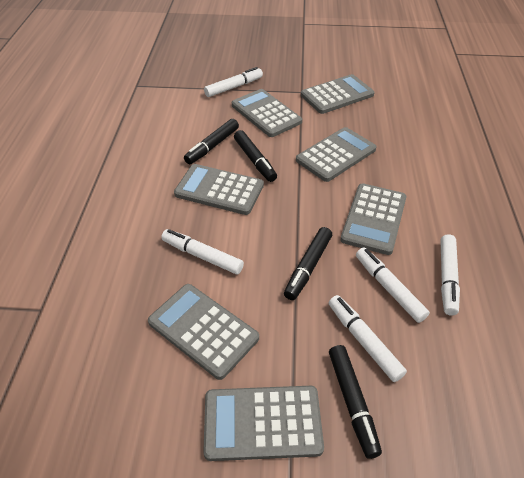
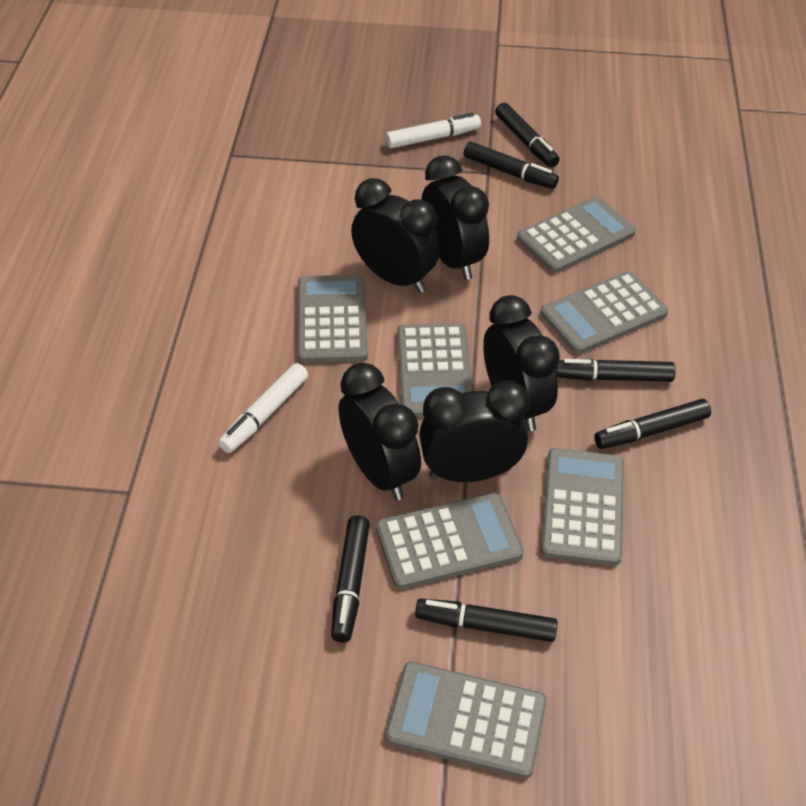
black clock: none = 0 -> [339,363,421,500] [351,178,440,293] [419,380,530,482] [421,155,489,280] [483,295,560,431] = 5
black marker: [184,119,239,164] [234,130,277,182] [284,227,332,300] [329,345,382,459] = 4 -> [331,515,370,642] [415,598,557,642] [464,142,559,189] [495,102,560,168] [556,359,676,382] [594,399,711,449] = 6
white marker: [161,229,244,275] [204,67,263,97] [329,295,407,382] [356,247,430,323] [441,234,460,316] = 5 -> [218,363,308,453] [386,113,481,148] = 2

